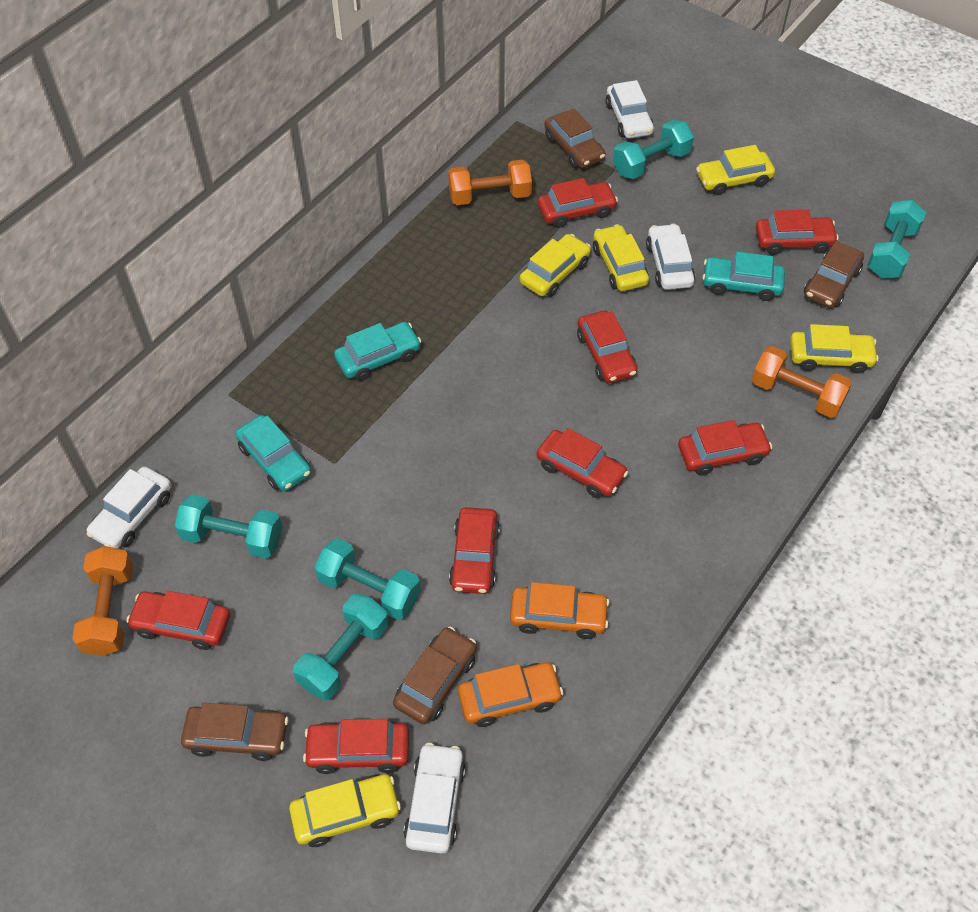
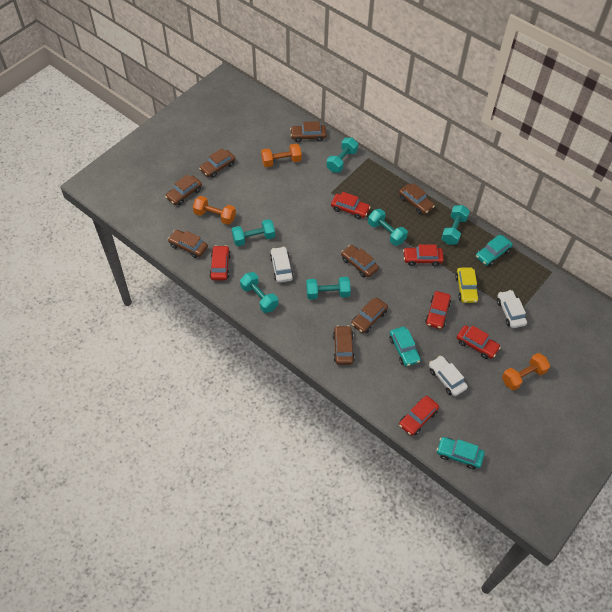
brown car: [181,703,289,761] [393,627,477,725] [544,108,606,168] [804,241,864,308] = 4 -> [165,175,202,205] [168,230,208,258] [199,148,236,178] [290,121,327,142] [333,325,355,365] [341,245,379,277] [351,298,388,333] [399,183,435,214] = 8
orange car: [458,662,563,727] [510,582,609,639] = 2 -> none = 0
red car: [126,591,230,650] [303,719,409,774] [449,507,500,594] [537,428,628,498] [538,178,618,228] [577,311,637,383] [678,420,772,476] [756,210,839,255] = 8 -> [209,245,231,281] [331,192,371,219] [399,396,439,436] [403,244,444,266] [425,291,451,329] [457,325,501,359] = 6
turquoise dumbbell: [175,494,282,558] [293,593,388,700] [315,538,421,620] [613,120,694,179] [867,200,926,278] = 5 -> [232,219,275,246] [240,272,278,313] [306,277,351,300] [327,138,358,173] [368,209,408,246] [441,205,470,245] = 6
white car: [86,467,171,549] [404,743,466,854] [606,80,654,139] [646,224,695,290] = 4 -> [270,246,294,283] [429,356,468,396] [497,290,527,328] = 3
yellow car: [289,774,401,847] [520,234,591,297] [593,224,649,291] [696,145,775,195] [790,324,879,373] = 5 -> [455,267,479,303] = 1

